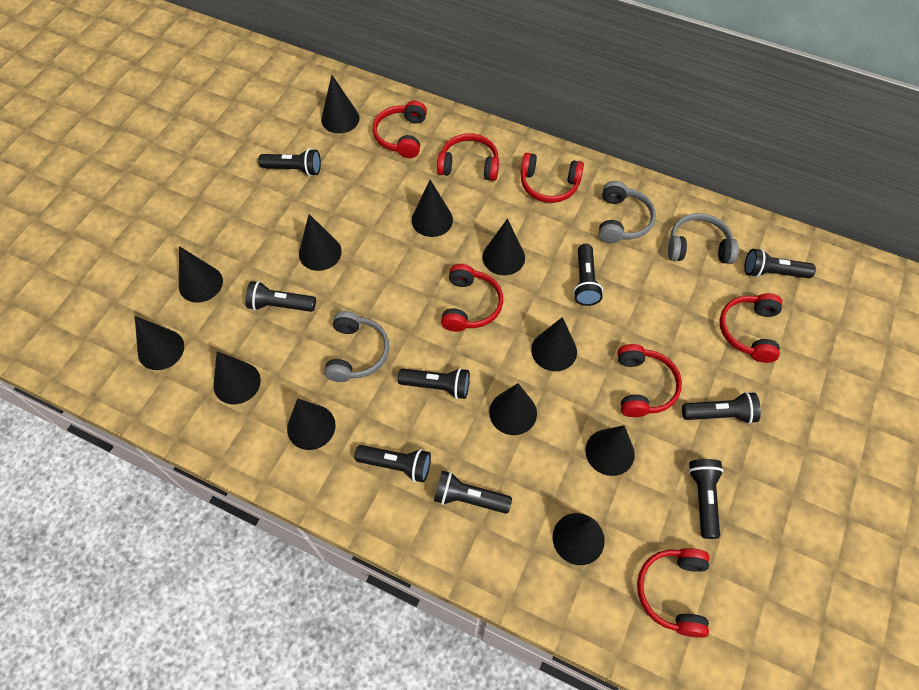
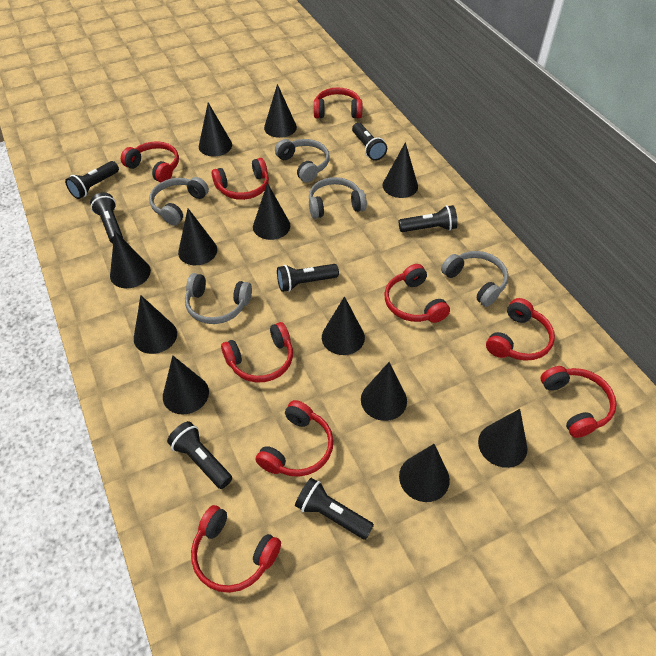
black flashlight: [245,281,316,312] [258,149,321,176] [354,445,431,483] [398,368,470,399] [434,471,512,514] [573,244,603,306] [682,392,761,424] [688,459,724,539] [744,249,816,278] = 9 -> [65,161,119,199] [90,192,123,243] [167,421,232,489] [277,264,339,292] [295,478,374,540] [352,123,387,161] [399,205,457,232] = 7
grey headphones: [324,311,389,382] [599,181,656,243] [668,213,739,264] = 3 -> [149,177,209,226] [185,273,252,324] [275,139,330,183] [309,177,367,219] [441,251,509,307] = 5
red headphones: [373,101,427,158] [437,133,499,181] [441,264,503,332] [521,153,584,203] [618,344,682,417] [637,548,709,638] [719,293,782,363] = 7 -> [121,141,179,183] [191,505,281,593] [212,158,269,200] [221,322,293,383] [256,400,334,477] [314,87,362,118] [384,264,450,323] [486,298,555,361] [540,366,617,438] = 9

